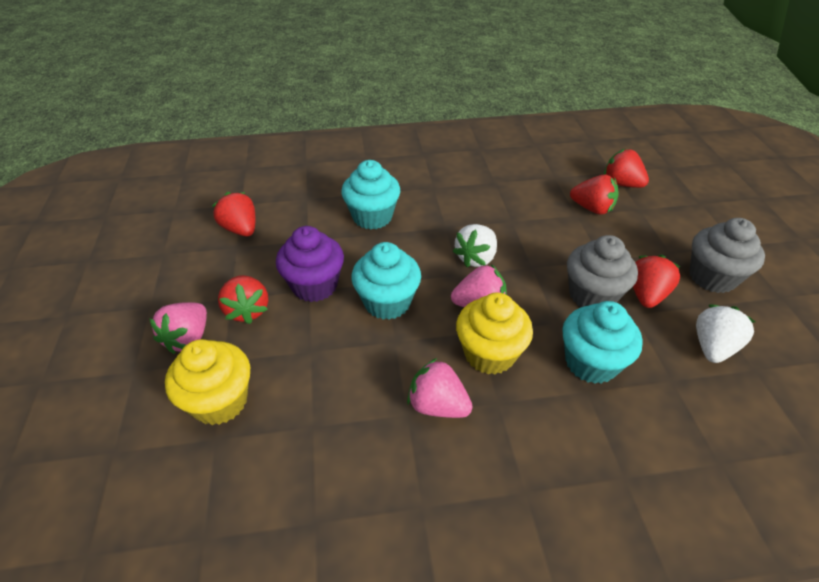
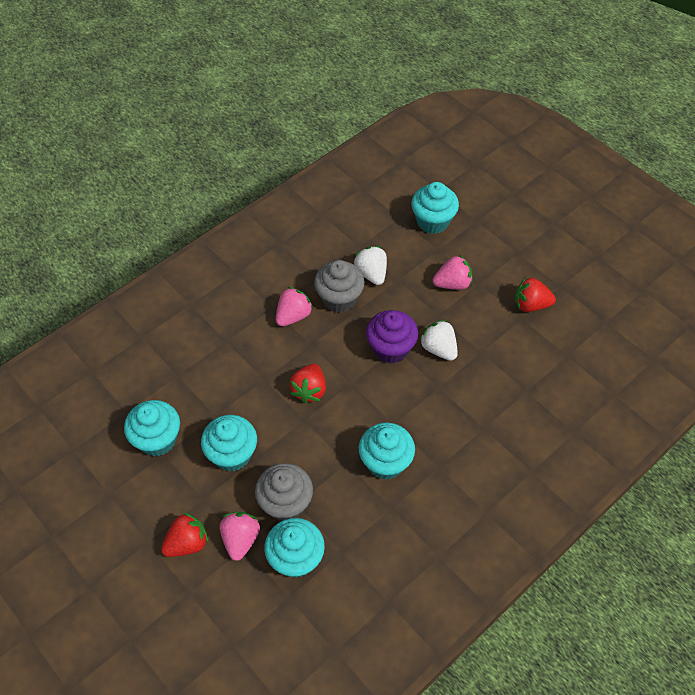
red strawberry: [212,192,255,236] [218,275,268,324] [570,175,619,215] [604,149,649,188] [633,255,681,308] = 5 -> [161,513,209,557] [290,364,326,403] [515,277,556,312] = 3
turquoise cupcake: [341,160,400,229] [351,242,421,320] [562,301,643,384] = 3 -> [124,400,180,456] [201,415,257,471] [264,518,325,578] [359,423,415,480] [411,182,459,234] = 5
yellow cupcake: [165,339,250,425] [456,293,533,374] = 2 -> none = 0

